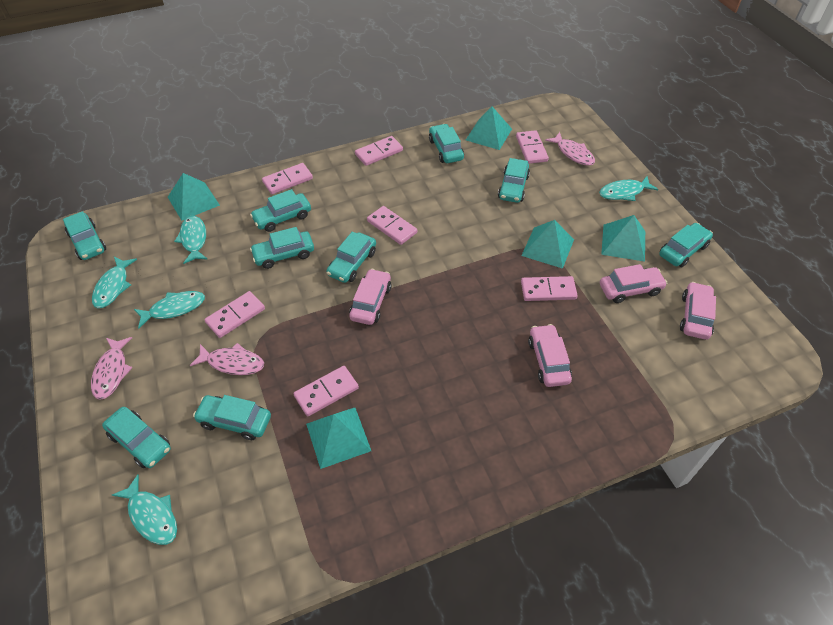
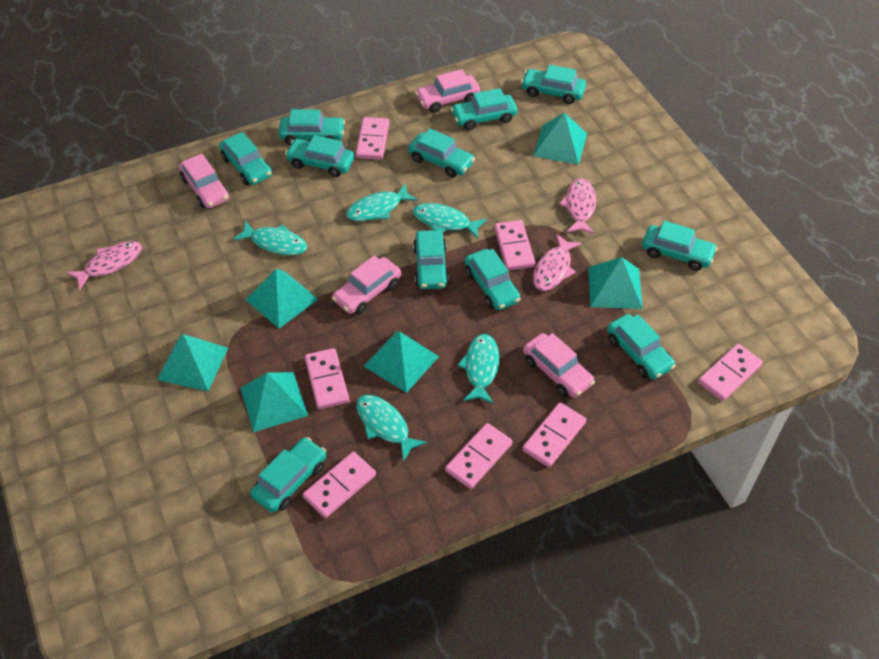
turquoise car: [63,211,106,260] [102,407,171,468] [193,395,271,440] [250,189,311,232] [250,227,314,269] [326,232,376,283] [429,124,464,163] [498,158,530,203] [659,223,713,267] = 9 -> [219,132,272,185] [250,437,326,512] [278,109,345,145] [285,135,354,177] [408,128,475,178] [413,230,449,289] [451,88,517,130] [465,249,521,310] [521,65,586,104] [607,314,676,380] [642,221,718,271] = 11
turquoise pyramid: [168,173,220,221] [306,408,371,469] [466,106,512,150] [521,220,574,269] [601,215,645,262] = 5 -> [157,334,228,391] [240,372,308,432] [246,269,318,328] [364,331,439,393] [533,112,587,165] [588,257,643,309] = 6

